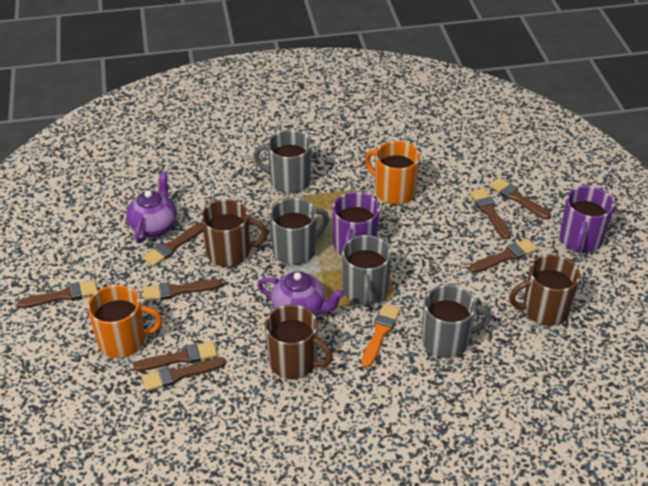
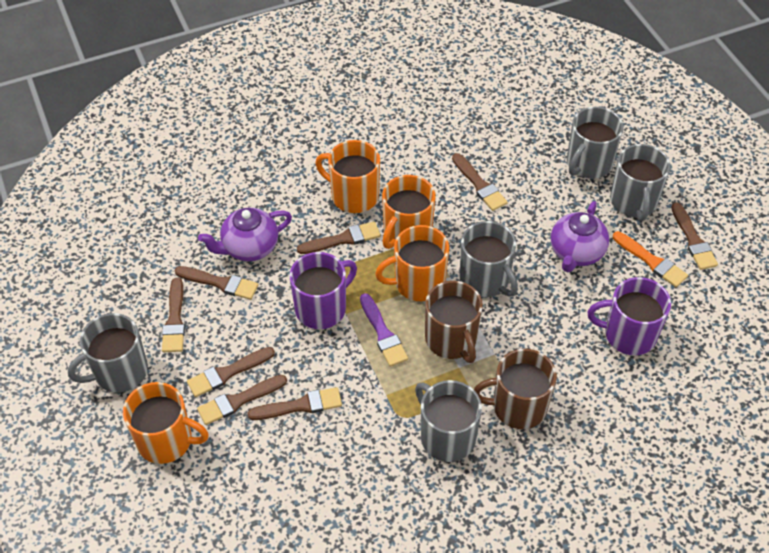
brown mug: [201,199,268,267] [265,305,333,379] [509,255,580,326] = 3 -> [425,281,483,363] [474,349,557,429] = 2
grey mug: [254,130,312,193] [269,198,329,265] [342,235,391,307] [422,285,491,358] = 4 -> [68,313,148,393] [415,380,482,462] [459,221,518,297] [567,107,623,179] [610,144,670,221] = 5
orange mug: [87,285,162,358] [365,141,420,205] = 2 -> [123,382,209,464] [315,140,380,213] [375,225,449,301] [382,175,436,249] = 4
purple brush: none = 0 -> [360,293,408,367] = 1

